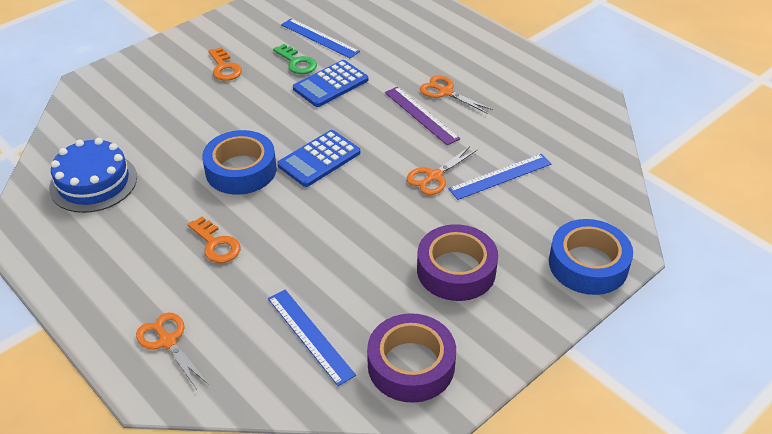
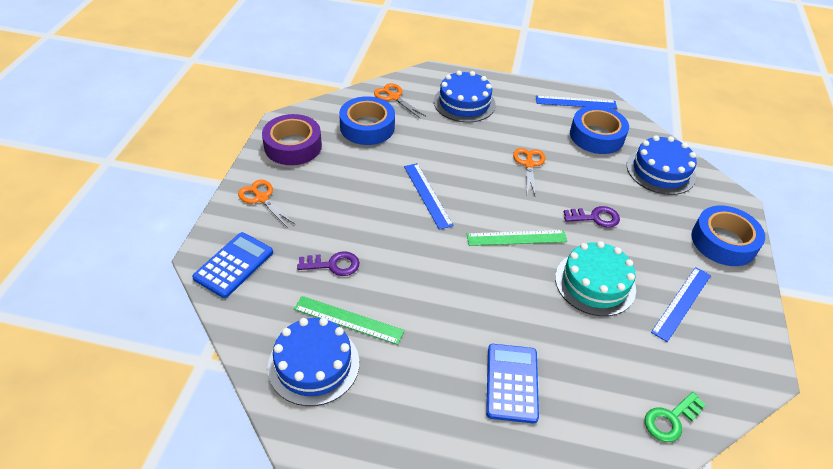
blue cake: [49,138,137,213] = 1 -> [268,318,359,406] [434,71,495,123] [627,135,697,195] = 3
blue tape: [202,130,277,195] [549,219,633,295] = 2 -> [339,96,395,145] [570,106,629,154] [691,206,765,266] = 3
green ruler: none = 0 -> [294,296,404,345] [467,230,567,246] = 2
orange key: [188,217,241,263] [209,47,242,81] = 2 -> none = 0
purple key: none = 0 -> [297,251,360,276] [564,206,620,228] = 2
purple ruler: [385,87,460,145] = 1 -> none = 0
purple tape: [367,313,456,403] [417,224,498,301] = 2 -> [262,114,322,165] = 1
turquoise cake: none = 0 -> [555,241,636,316] = 1

